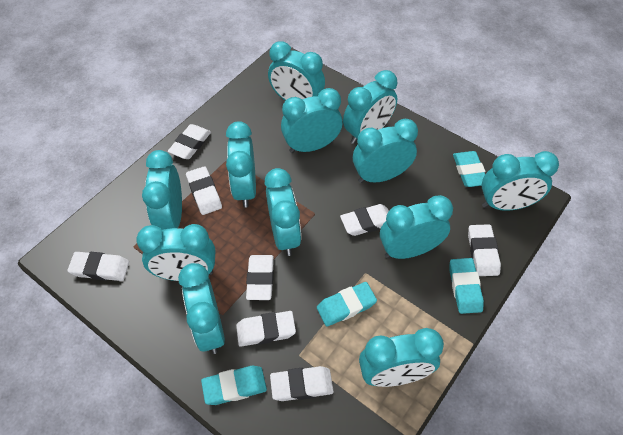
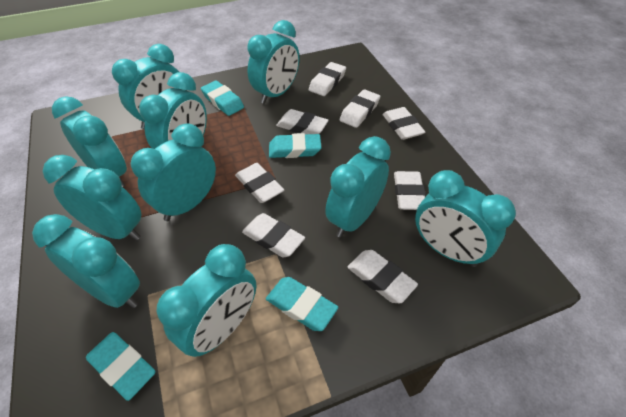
turquoise clock: [136,224,216,281] [142,150,182,230] [178,263,225,354] [226,121,256,208] [265,168,301,256] [268,41,325,101] [281,88,343,153] [343,70,397,144] [353,119,418,183] [359,328,444,387] [380,195,453,259] [482,151,559,211] = 12 -> [32,214,140,308] [43,155,142,240] [52,96,127,187] [112,44,179,129] [131,123,216,221] [139,72,207,149] [156,244,257,357] [247,20,300,104] [325,136,391,237] [415,170,516,267] = 10

